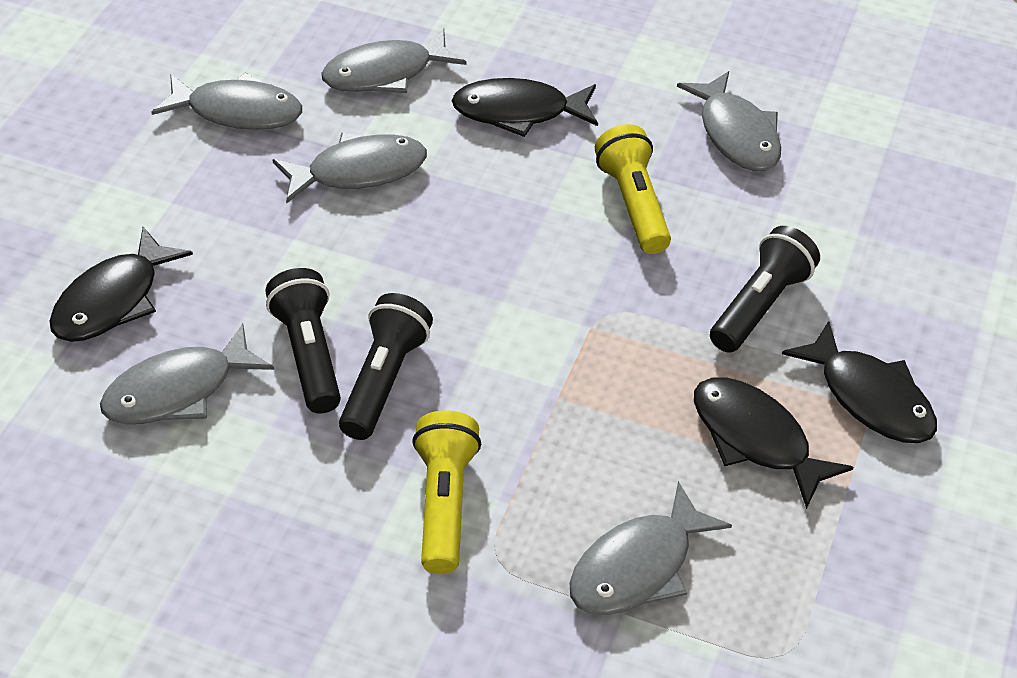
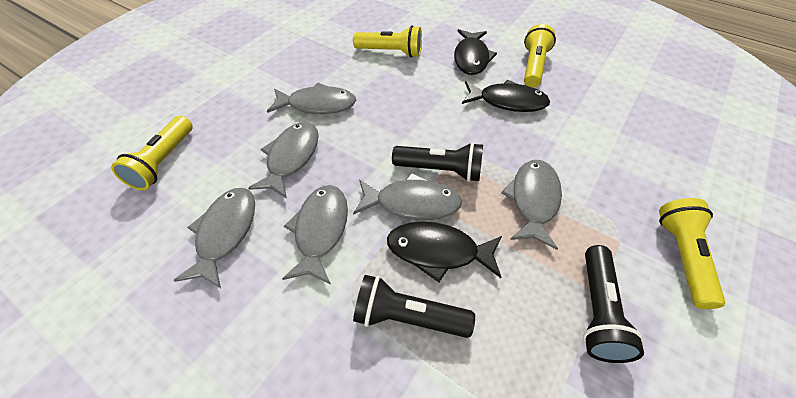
black fish: [50,227,193,342] [452,78,598,137] [694,377,854,509] [782,321,937,443] = 4 -> [387,221,502,282] [454,29,497,75] [462,80,550,112] = 3
yellow flashlight: [412,410,481,574] [595,124,671,254] = 2 -> [111,116,193,190] [353,25,422,57] [524,24,556,87] [659,198,725,309] = 4

